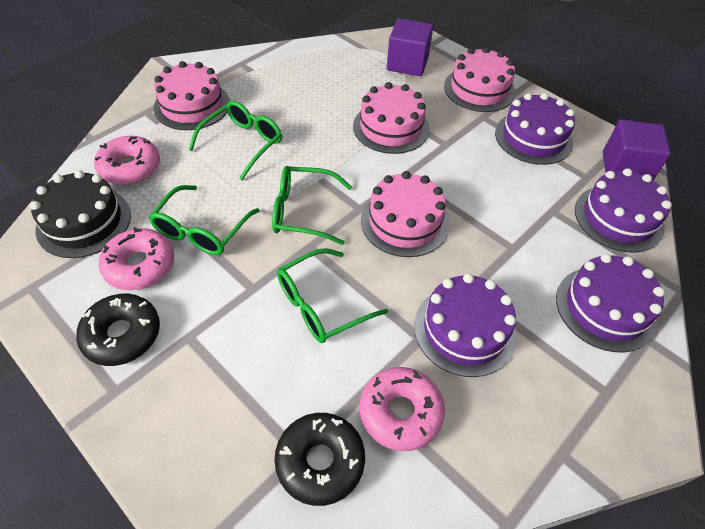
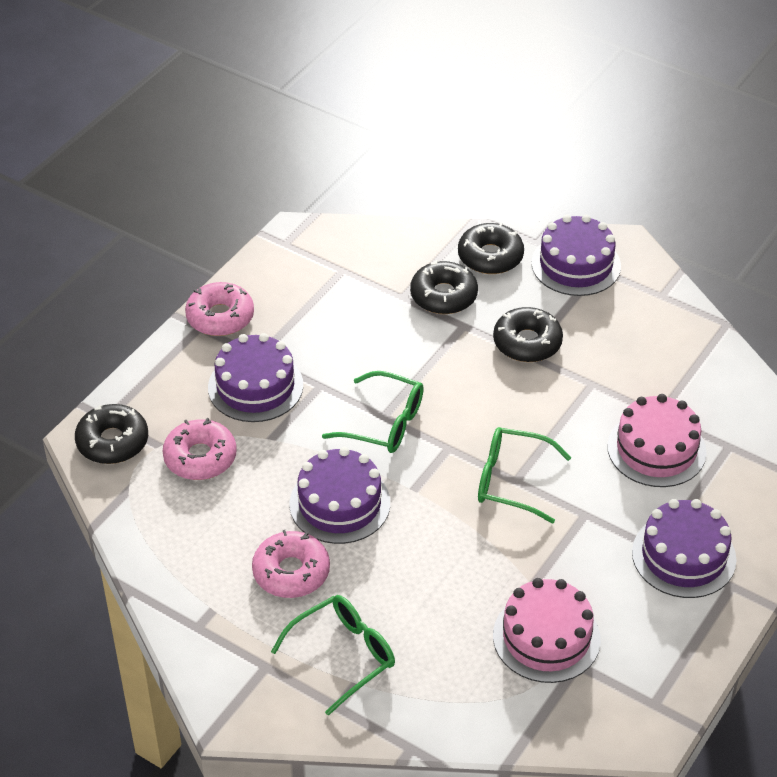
black cake: [30,170,131,258] = 1 -> none = 0
black donut: [76,294,160,366] [274,413,365,506] = 2 -> [75,404,148,464] [410,260,478,314] [458,222,524,274] [493,307,563,362] = 4
green glasses: [149,185,260,255] [188,101,282,180] [272,166,352,245] [277,248,388,343] = 4 -> [271,595,395,716] [322,371,424,453] [478,427,571,523] = 3
pink cake: [153,61,230,130] [353,82,430,154] [361,171,449,257] [444,47,516,112] = 4 -> [493,578,601,683] [607,394,707,487] = 2
purple cube: [387,18,433,76] [603,119,671,180] = 2 -> none = 0

